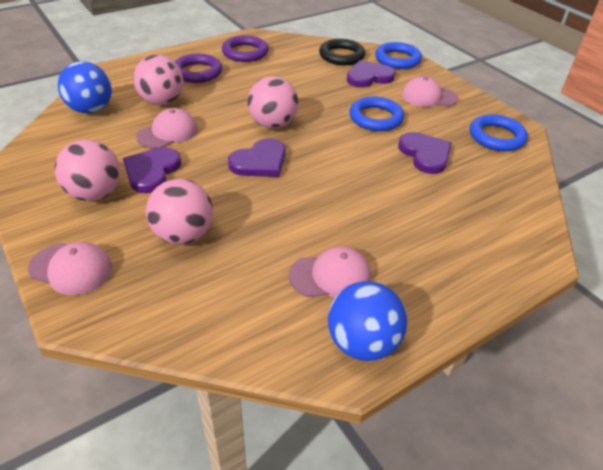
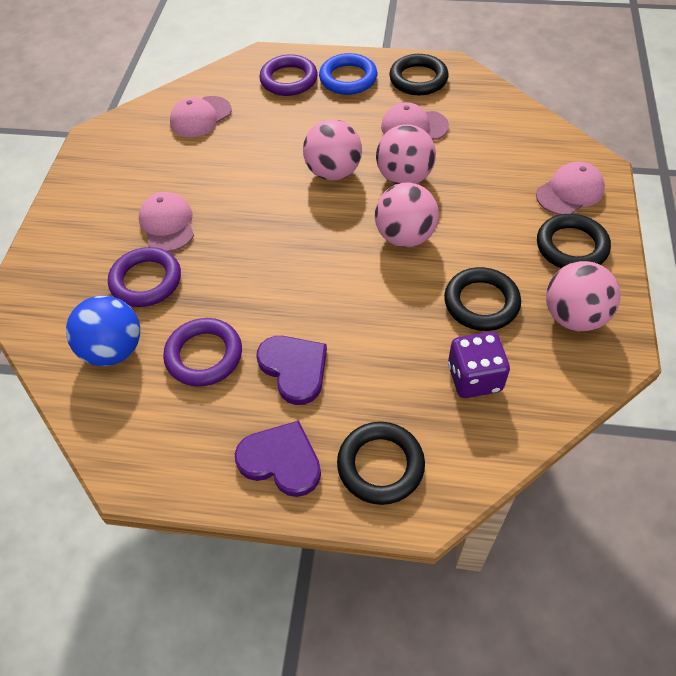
black ring: [319,39,365,65] = 1 -> [337,422,425,505] [389,54,449,95] [444,267,521,331] [537,214,611,268] = 4
blue ball: [58,61,112,113] [328,281,407,361] = 2 -> [66,296,140,366] = 1
blue ring: [349,96,404,131] [375,42,422,69] [470,114,528,151] = 3 -> [319,53,377,95] = 1
purple dice: none = 0 -> [448,332,510,398] = 1
purple heart: [123,147,181,193] [228,138,286,177] [347,60,395,88] [398,132,451,174] = 4 -> [235,421,321,497] [256,336,327,405] = 2
purple ring: [175,54,222,83] [222,35,269,62] = 2 -> [108,247,181,307] [163,318,242,387] [259,54,318,96] = 3

